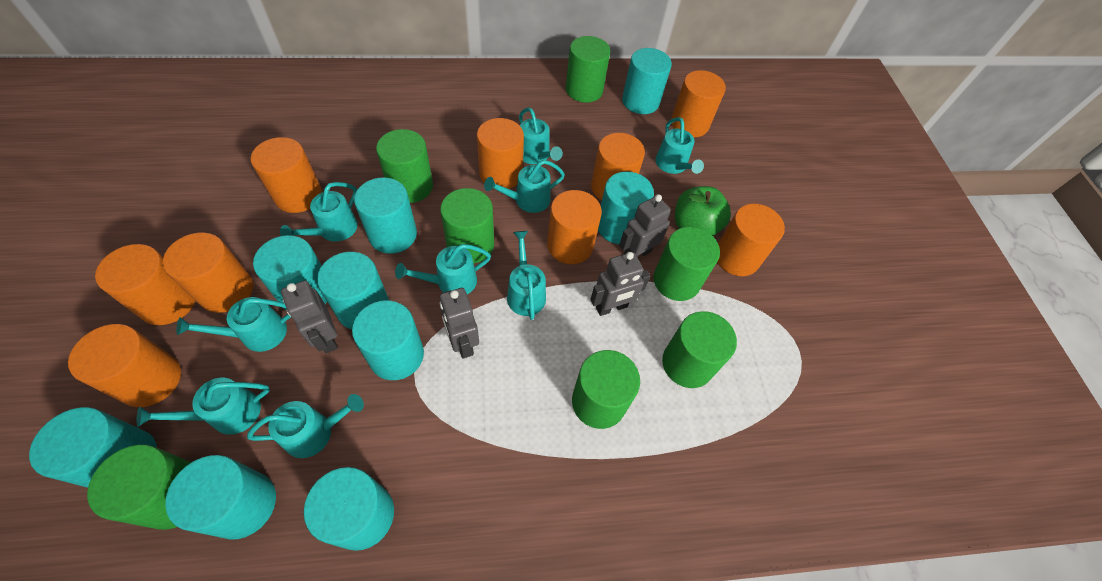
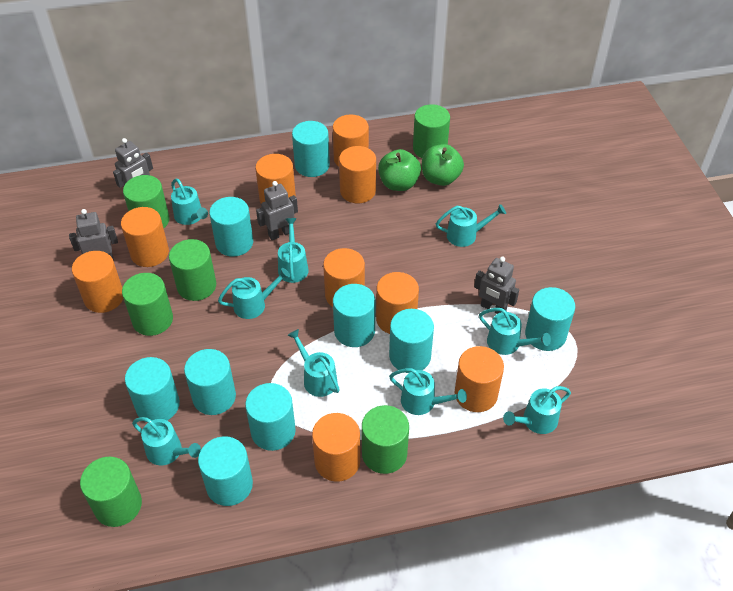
green apple: [675,186,731,236] = 1 -> [378,149,421,191] [422,144,464,186] = 2
green cylinder: [87,444,192,530] [376,129,433,203] [440,188,494,263] [566,36,610,102] [572,350,640,429] [653,227,720,301] [662,311,737,388] = 7 -> [80,457,142,527] [122,273,173,336] [123,175,170,228] [169,239,216,301] [362,405,409,474] [413,104,450,158] = 6

